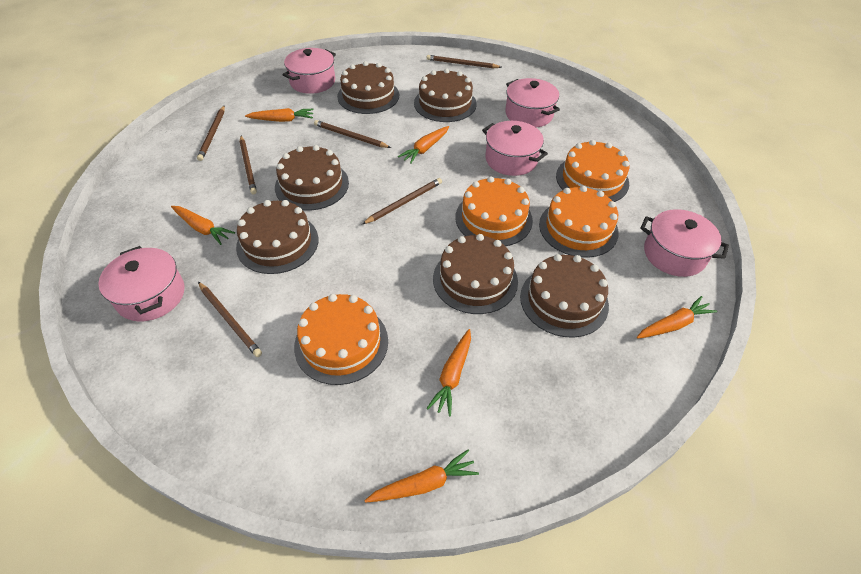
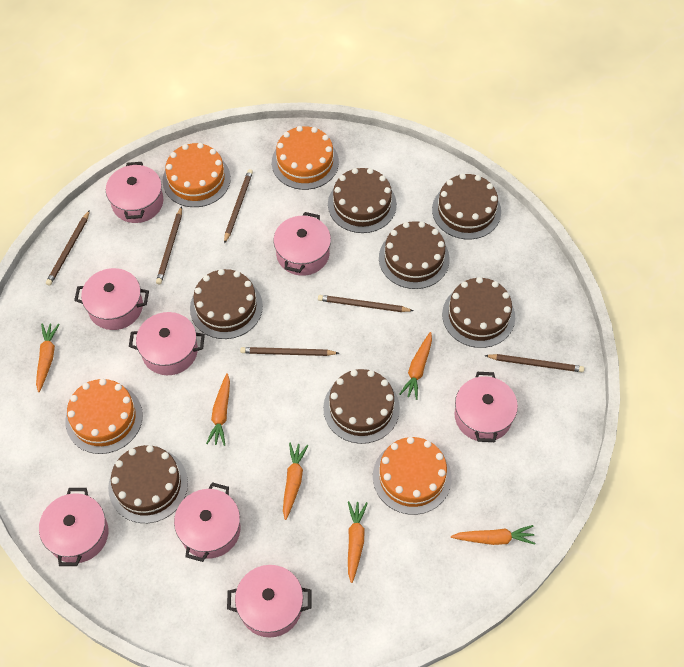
brown cake: [236,200,318,274] [275,145,349,211] [337,61,399,114] [414,69,477,122] [433,234,518,314] [520,254,609,338] = 6 -> [108,445,188,523] [190,269,263,339] [323,369,400,444] [328,168,397,233] [379,221,450,289] [432,174,501,239] [442,277,515,348] = 7
pink pot: [98,246,185,322] [283,48,336,94] [482,121,548,176] [505,78,560,127] [640,209,729,277] = 5 -> [39,488,108,566] [74,268,149,330] [106,162,163,223] [129,312,205,375] [174,482,240,562] [227,565,311,637] [274,212,331,276] [455,372,518,442] = 8

